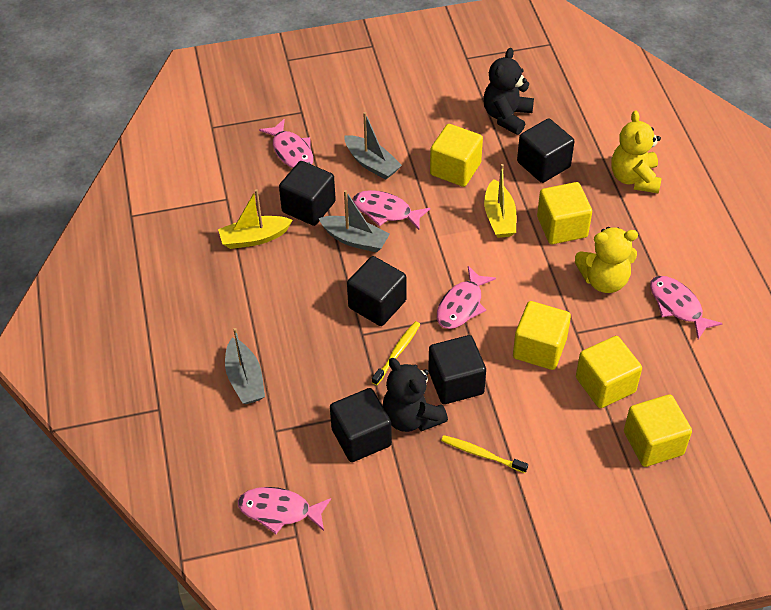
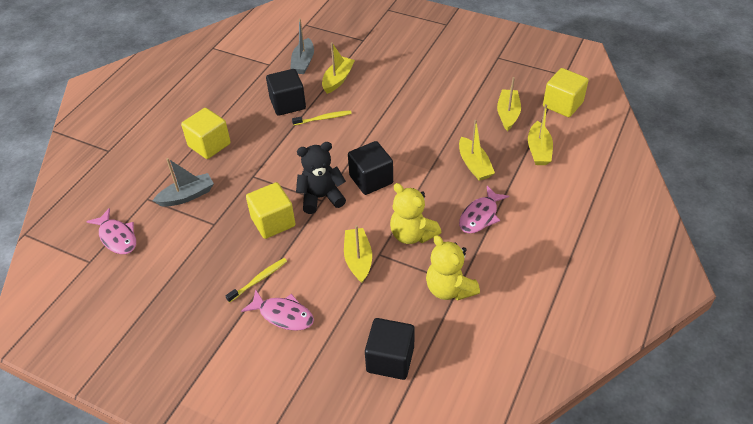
black cube: [279,161,336,226] [330,388,392,462] [347,256,406,326] [428,335,486,404] [517,119,575,183] = 5 -> [266,69,306,116] [348,141,393,195] [365,318,415,380] = 3
black teddy bear: [383,358,448,432] [484,48,534,135] = 2 -> [296,142,346,214] = 1
grey boat: [225,328,265,404] [318,190,390,253] [344,112,402,180] = 3 -> [152,158,214,207] [290,18,314,74] = 2
pink fish: [238,487,331,534] [259,119,313,168] [353,190,430,230] [437,266,496,329] [650,276,723,339] = 5 -> [86,208,136,254] [241,289,314,331] [459,186,509,234] = 3
yellow boat: [218,189,293,249] [484,164,516,238] = 2 -> [322,42,355,94] [344,225,372,283] [459,120,495,181] [497,77,521,131] [528,104,553,165] = 5
yellow cube: [430,124,483,187] [513,301,571,370] [537,182,592,244] [576,336,642,408] [624,394,692,467] = 5 -> [181,108,231,159] [246,182,295,239] [543,68,589,117] = 3

